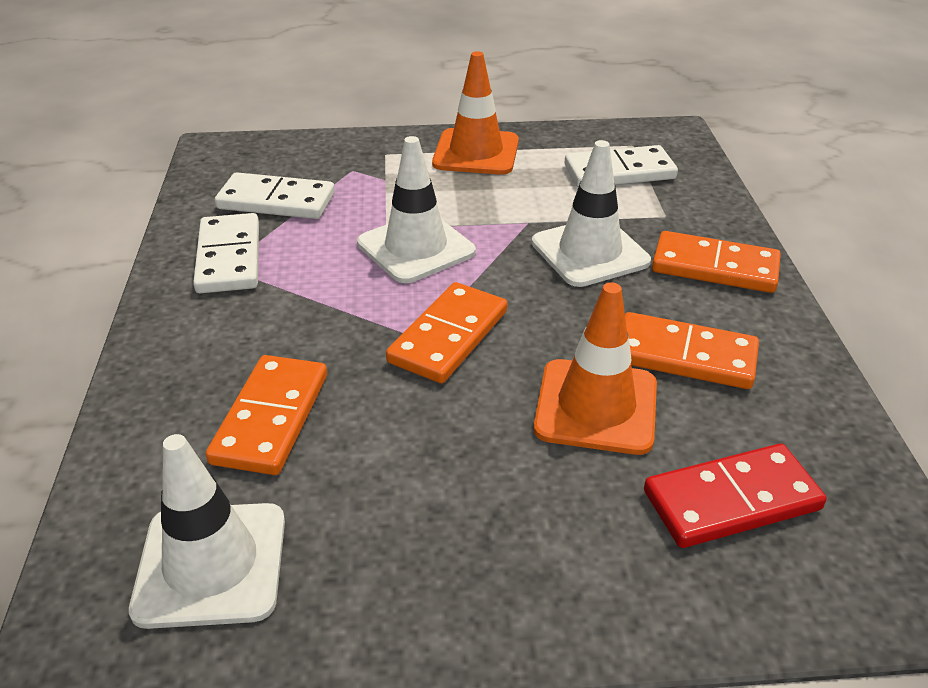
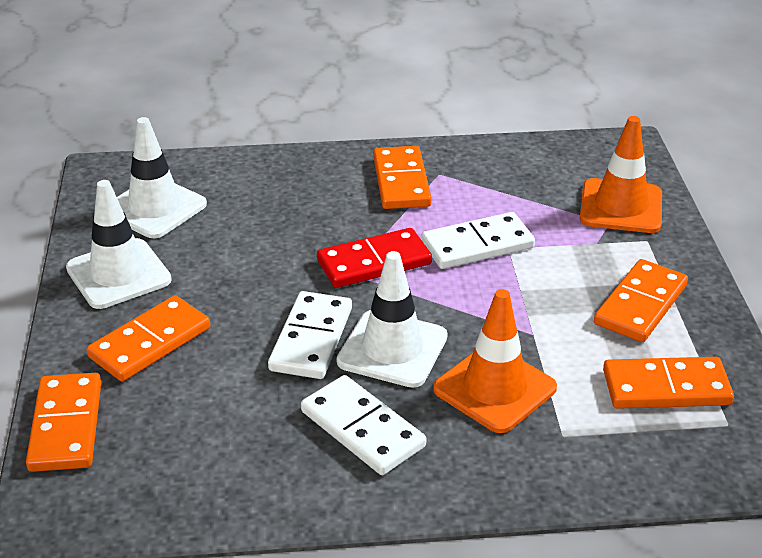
orange domino: [206,355,327,475] [386,282,507,383] [625,312,759,389] [652,231,781,293] = 4 -> [26,373,101,472] [87,295,210,382] [373,146,432,209] [594,259,688,342] [603,357,734,409] = 5

